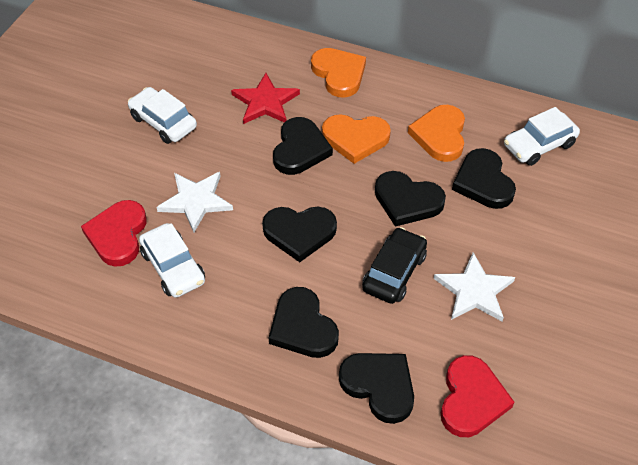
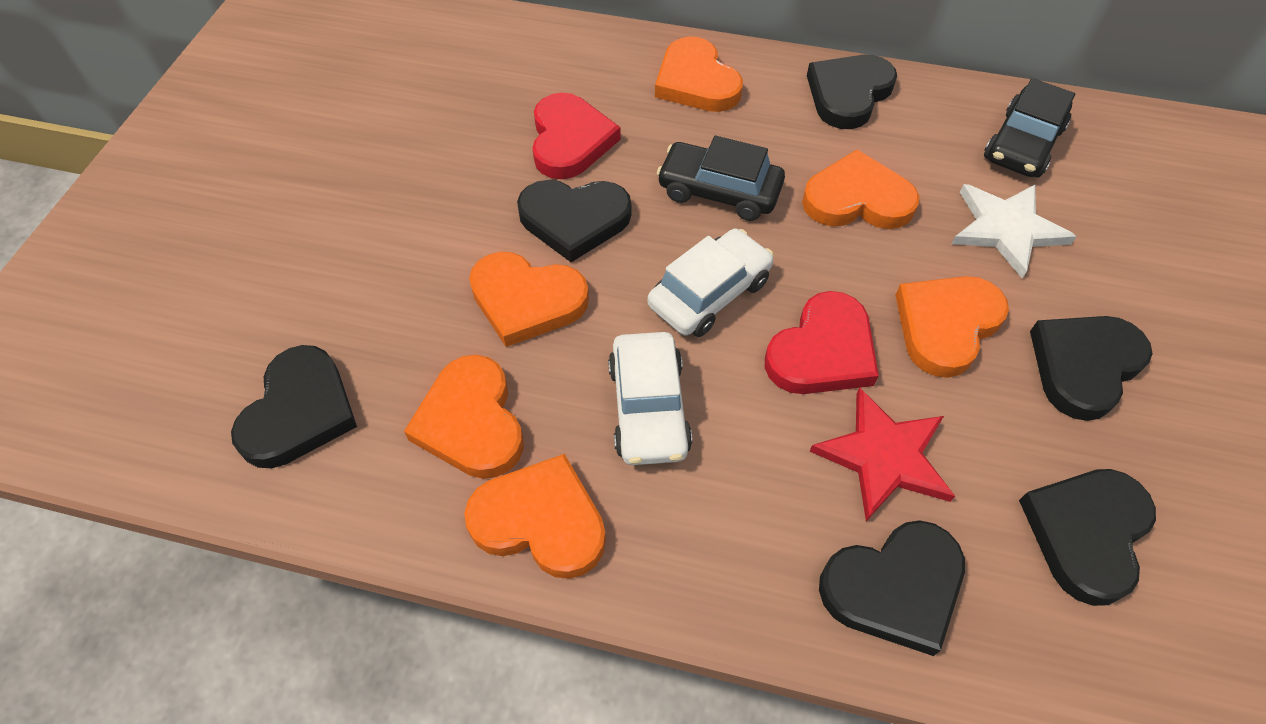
black car: [362,227,427,304] = 1 -> [657,136,785,221] [984,78,1075,178] = 2
orange heart: [311,48,366,98] [322,114,391,164] [408,105,465,162] = 3 -> [404,355,524,479] [464,454,606,579] [469,252,589,347] [655,36,743,112] [802,150,919,229] [895,276,1009,378] = 6
white car: [128,87,197,144] [139,223,205,298] [504,107,580,166] = 3 -> [608,332,692,465] [647,229,774,337] = 2
white star: [156,172,233,232] [434,252,515,321] = 2 -> [952,184,1077,278] = 1

